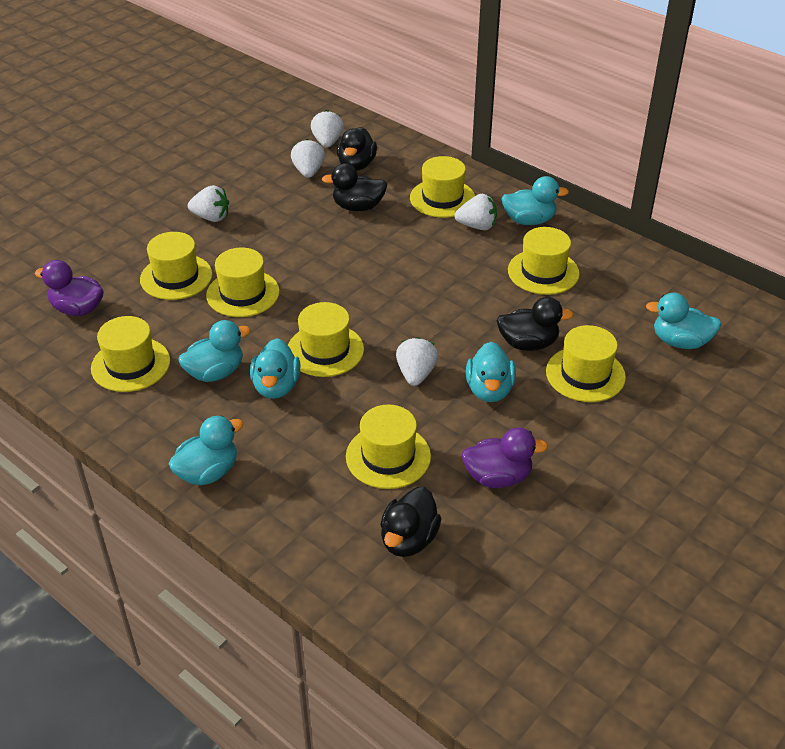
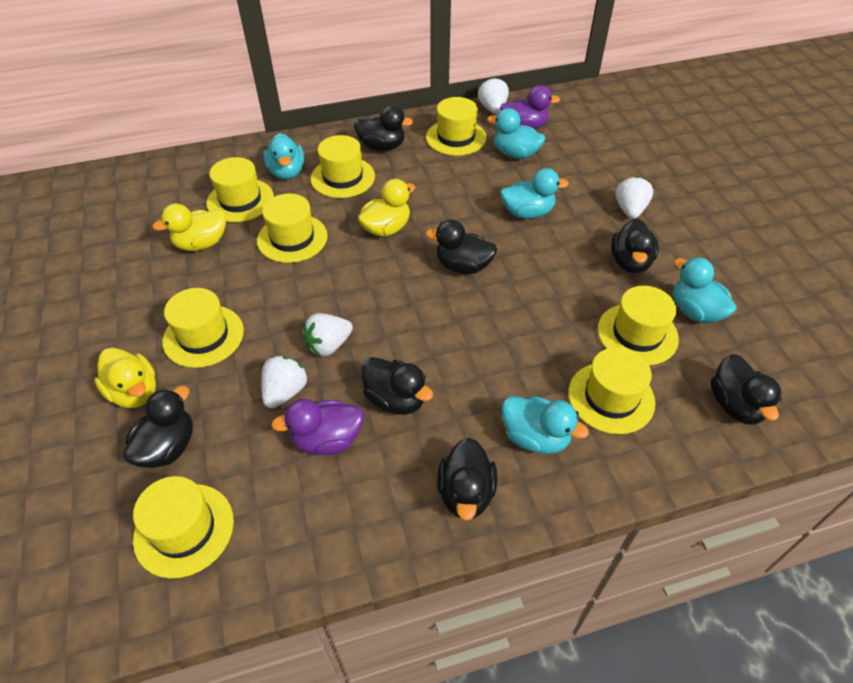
black duck: [322,163,387,211] [337,127,377,171] [380,487,441,557] [497,297,574,351] = 4 -> [123,386,193,468] [354,105,414,151] [361,357,433,415] [425,220,497,274] [437,438,497,521] [611,218,659,274] [710,354,782,425] = 7
turquoise duck: [169,415,244,485] [178,320,251,382] [250,338,300,399] [466,342,516,402] [502,176,569,225] [646,293,721,349] = 6 -> [263,133,305,180] [487,108,545,159] [500,168,569,219] [501,396,589,454] [673,257,737,323] = 5
white strawberry: [188,185,229,222] [291,139,325,178] [311,110,344,148] [396,337,438,386] [455,194,497,230] = 5 -> [261,355,308,408] [303,313,353,356] [478,77,509,114] [615,176,653,219] = 4
yellow duck: none = 0 -> [94,348,156,408] [152,204,226,251] [358,179,415,237] = 3

